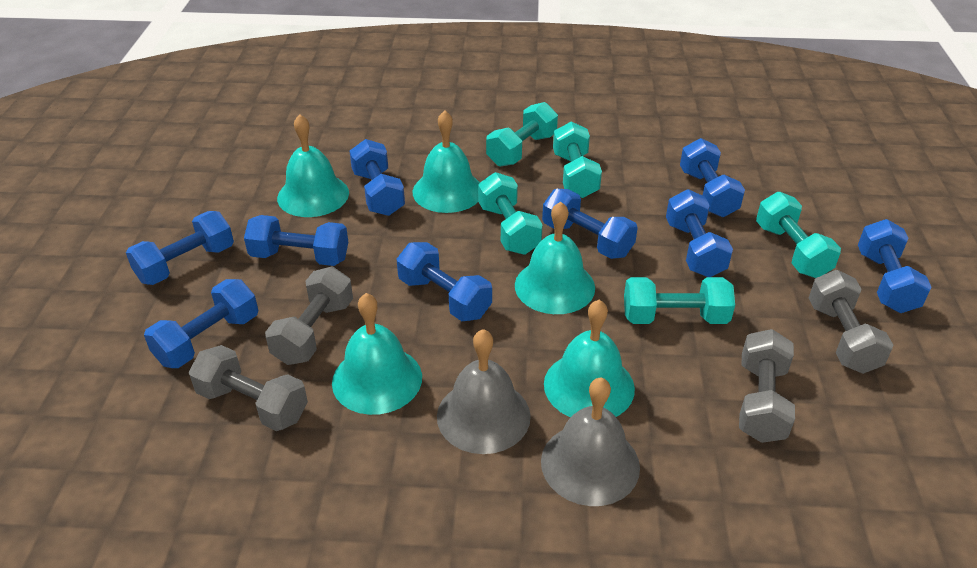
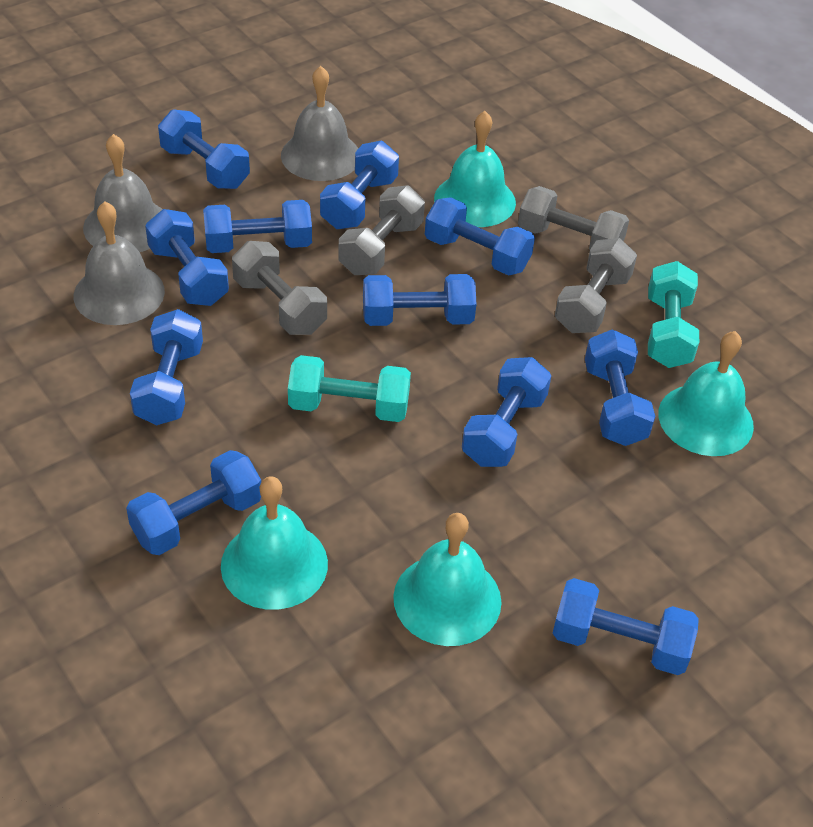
blue dumbbell: [126,211,234,285] [144,279,258,368] [244,215,348,266] [349,139,405,216] [397,242,492,321] [542,189,638,259] [666,189,733,277] [680,138,745,217] [858,219,931,313] = 9 -> [126,450,261,555] [130,309,203,425] [145,209,229,306] [158,109,250,189] [203,200,312,253] [320,141,399,229] [363,274,476,326] [425,197,535,276] [462,357,551,467] [552,578,699,675] [585,329,655,446] = 11
grey bell: [437,329,531,454] [541,377,640,506] = 2 -> [74,201,165,325] [83,134,163,252] [281,66,358,181] = 3
turquoise bell: [277,114,349,217] [332,293,422,415] [413,110,480,213] [515,202,595,314] [544,300,635,417] = 5 -> [221,476,328,610] [393,513,502,646] [434,111,516,227] [658,331,754,456] = 4
turquoise dumbbell: [478,172,543,255] [486,102,558,167] [553,121,602,198] [624,277,735,324] [756,192,841,278] = 5 -> [288,355,411,422] [648,261,699,368] = 2

